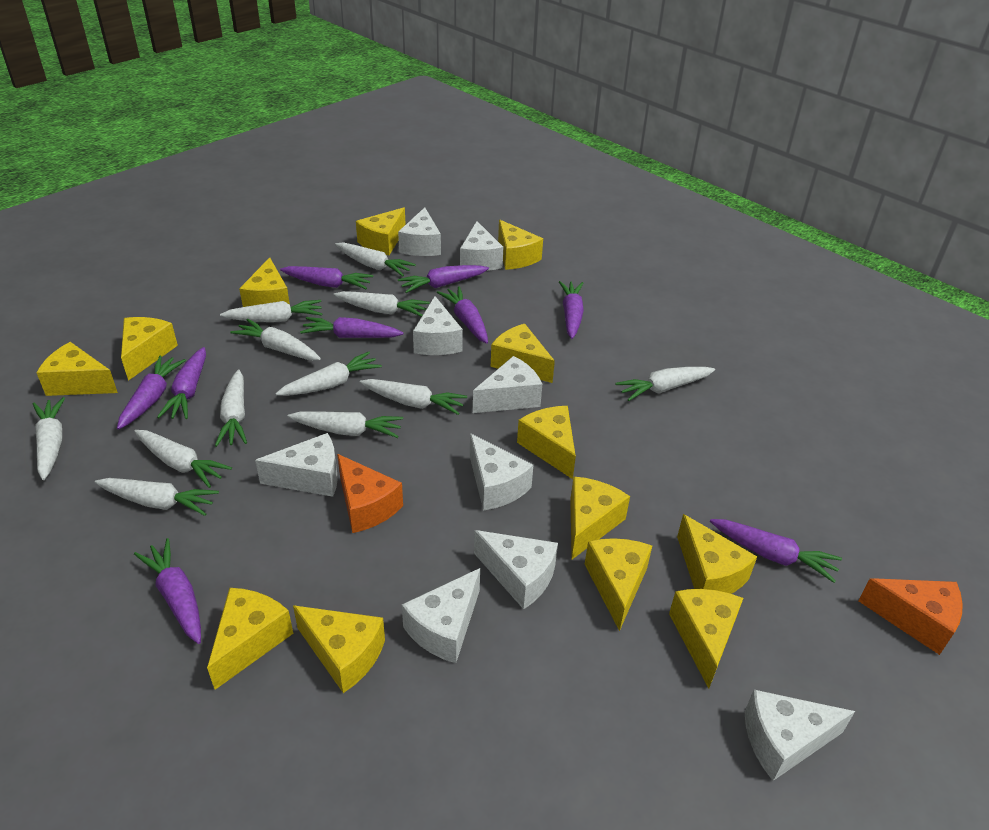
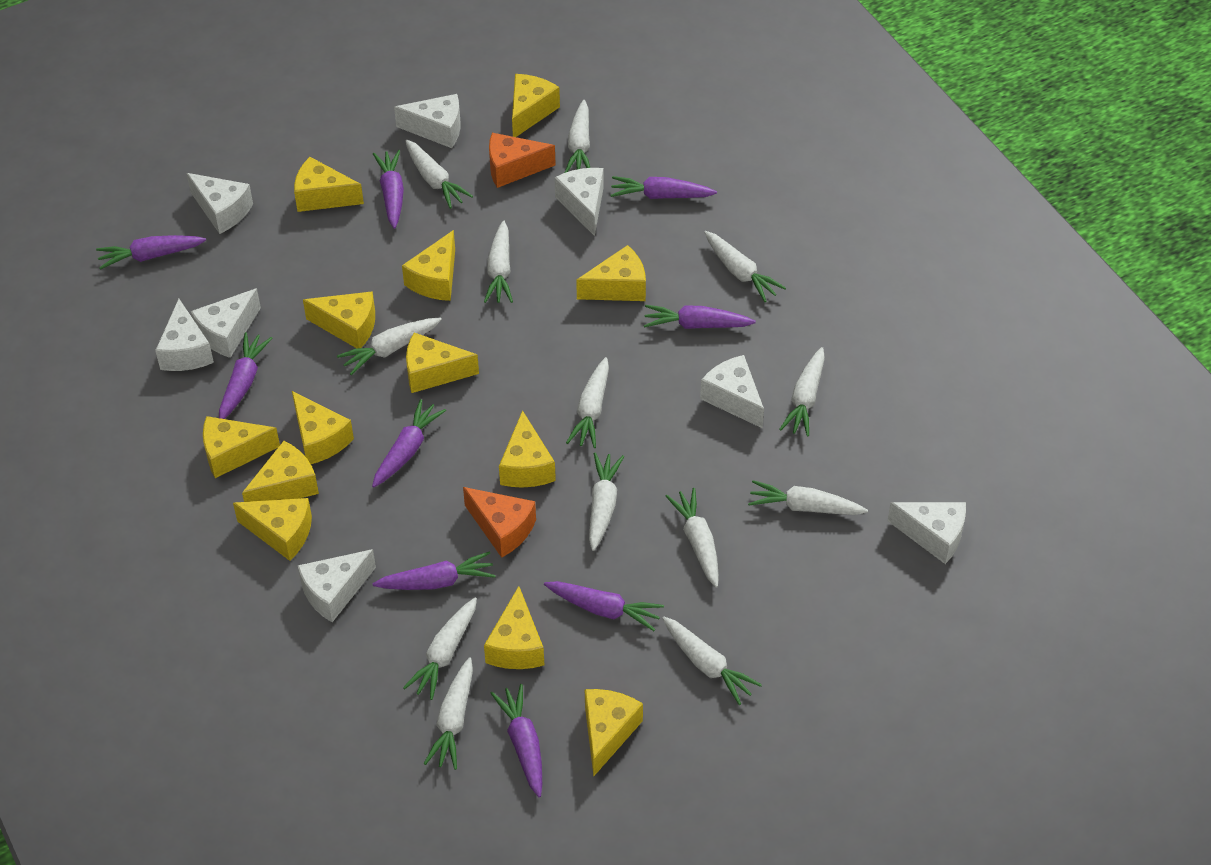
white carrot: [33,397,65,480] [95,478,219,516] [134,430,232,488] [215,370,247,447] [220,300,322,322] [230,319,321,360] [275,351,382,396] [288,411,403,438] [333,291,430,317] [335,242,416,276] [360,379,467,415] [615,367,715,401] = 12 -> [337,317,442,375] [403,597,477,700] [405,140,473,209] [424,657,473,770] [484,221,513,303] [565,100,590,173] [566,357,609,448] [589,453,624,551] [662,616,762,705] [666,488,719,588] [704,231,786,302] [748,480,868,515] [780,347,825,437] = 13
white cheese: [255,433,338,497] [398,207,441,256] [402,568,480,663] [413,296,463,355] [460,221,503,271] [470,433,533,510] [473,356,542,413] [474,530,558,610] [745,690,855,781] = 9 -> [155,299,214,371] [186,173,253,234] [191,288,261,358] [298,549,376,622] [394,94,461,148] [554,168,604,236] [700,355,764,429] [887,502,966,564] = 8

